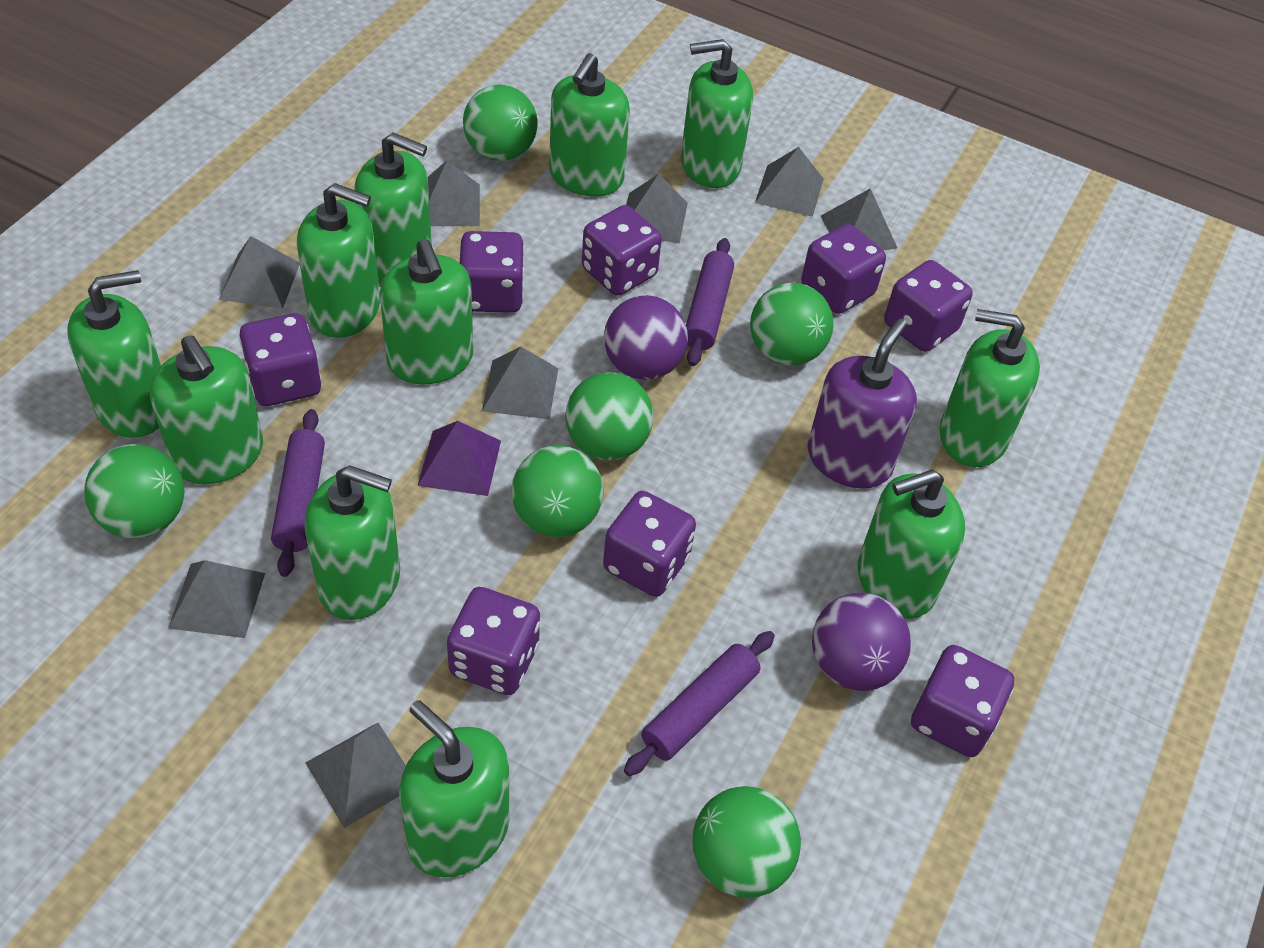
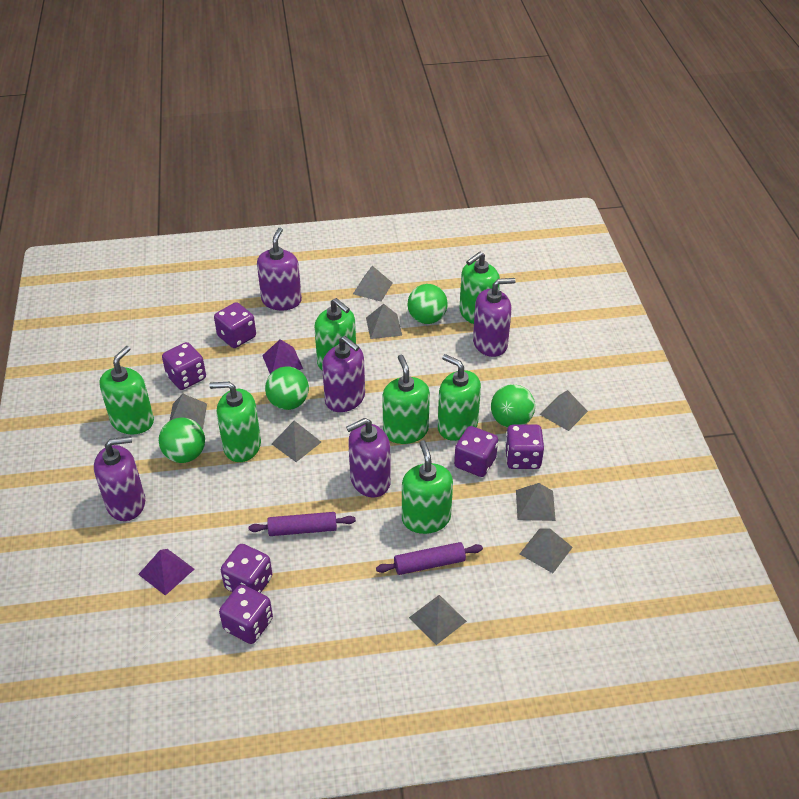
green ball: [84,444,184,538] [463,84,538,161] [511,445,604,537] [565,372,653,461] [693,786,801,898] [750,283,833,366] = 6 -> [159,418,205,463] [265,366,309,410] [408,284,448,324] [491,384,535,428] = 4
green soap dispenser: [67,270,161,438] [150,335,263,484] [297,183,380,338] [305,465,400,620] [354,132,432,283] [380,239,473,385] [399,700,509,878] [549,53,630,197] [681,39,753,188] [858,470,965,619] [940,309,1040,467] = 11 -> [99,346,154,434] [209,382,261,462] [314,298,356,370] [382,355,430,444] [402,440,453,534] [438,354,481,441] [459,252,500,324] = 7
purple ball: [604,295,688,380] [812,593,911,691] = 2 -> none = 0
purple dice: [239,313,321,406] [447,587,540,695] [460,231,525,313] [582,205,662,296] [603,491,696,597] [801,224,886,314] [884,260,973,352] [911,645,1014,757] = 8 -> [162,342,206,390] [214,302,256,348] [219,584,273,644] [221,544,273,593] [454,426,498,477] [505,424,544,469] = 6
purple pyramid: [418,421,501,496] = 1 -> [138,549,194,596] [262,339,303,374] = 2
purple rolling pin: [271,409,325,577] [624,631,775,776] [686,238,734,366] = 3 -> [249,512,356,536] [376,542,483,575] = 2
purple soap dispenser: [808,318,917,489] = 1 -> [94,436,145,521] [257,228,302,311] [322,336,365,412] [346,418,391,497] [473,278,516,357] = 5

